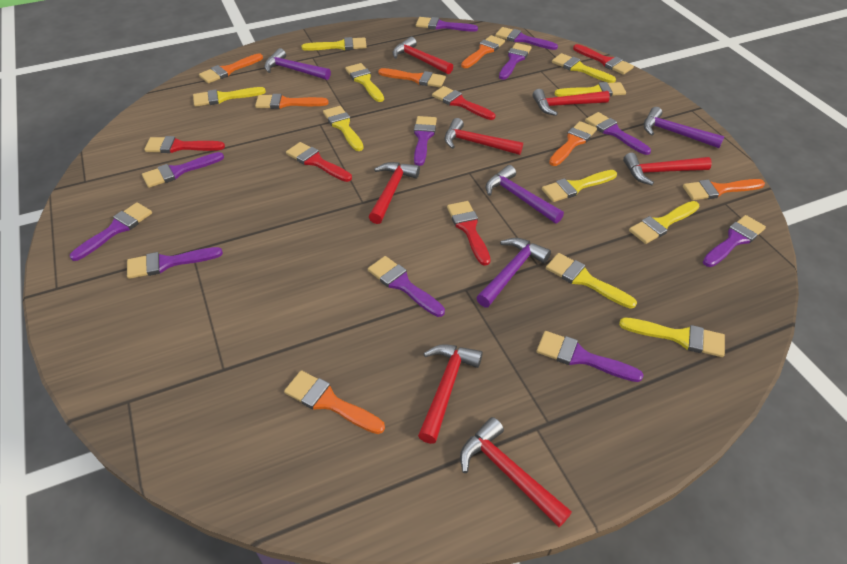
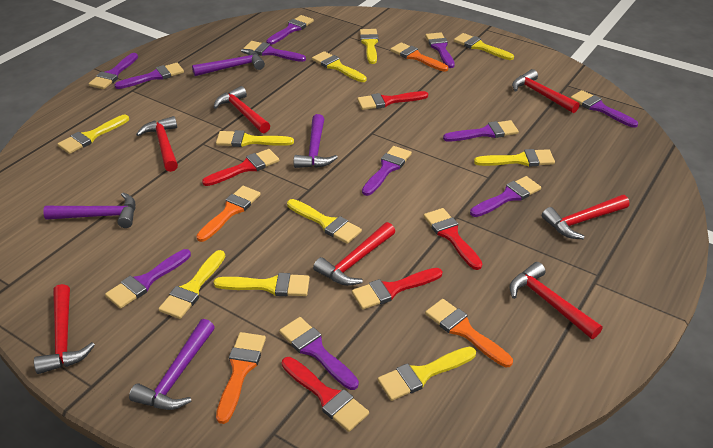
orange brush: [199,53,263,83] [255,94,329,109] [284,370,385,434] [378,68,446,88] [461,35,505,68] [549,121,597,166] [683,179,765,200] = 7 -> [196,186,261,242] [216,332,266,424] [390,42,448,72] [425,299,513,367] = 4

